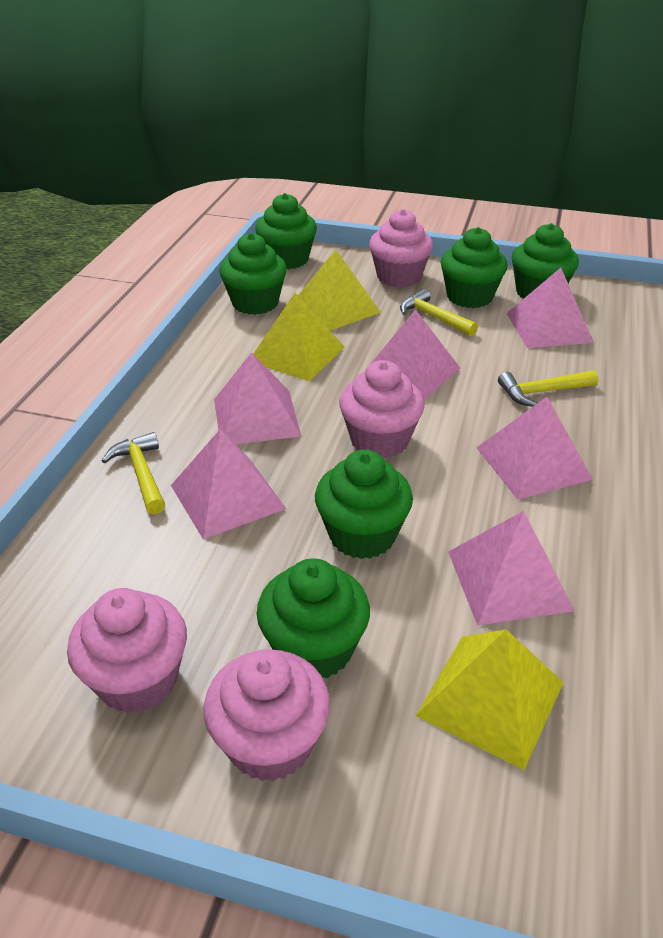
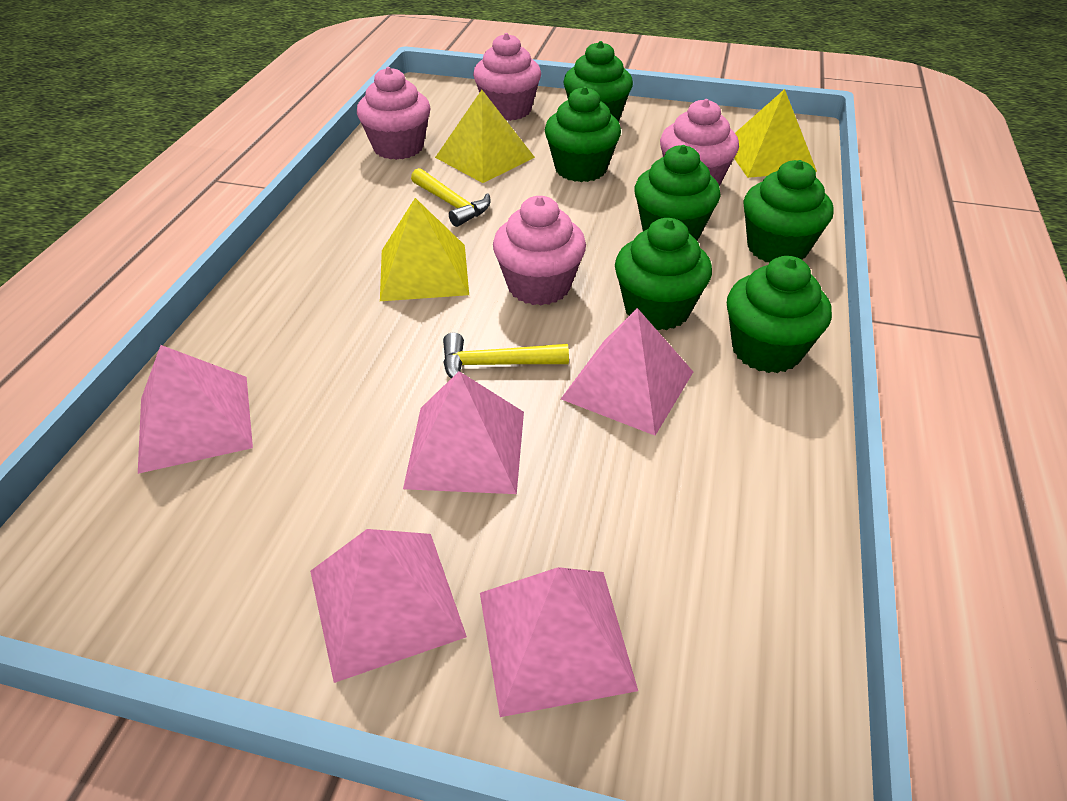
pink pyramid: [171,429,286,539] [214,352,301,444] [365,309,460,400] [448,511,575,625] [476,397,593,500] [506,268,594,348] = 6 -> [138,345,253,474] [310,529,467,683] [403,371,524,494] [480,567,638,717] [561,308,693,436] = 5
yellow hammer: [102,432,165,514] [400,289,478,336] [498,370,598,407] = 3 -> [411,168,491,227] [443,333,569,378] = 2

